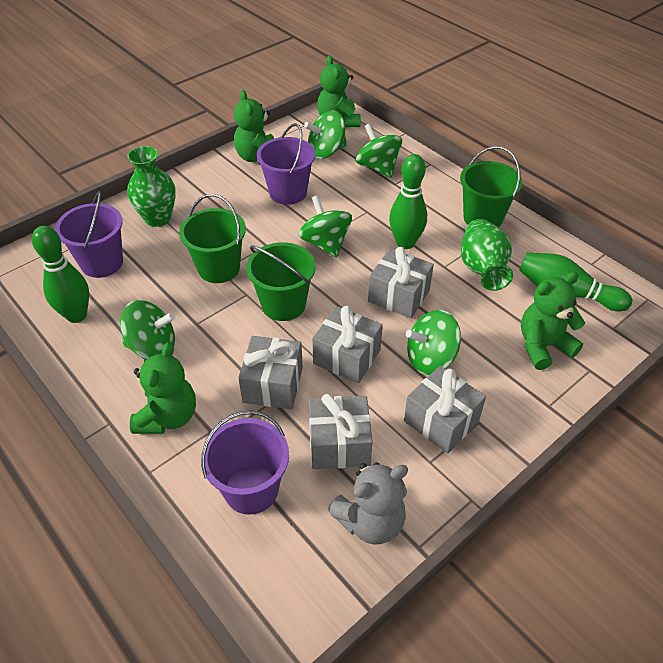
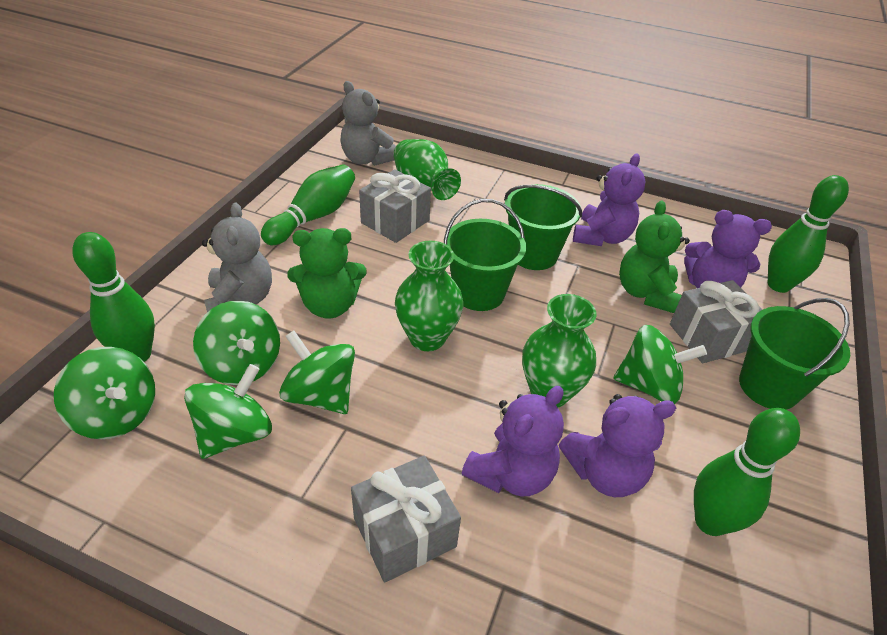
green bowling pin: [32,226,89,323] [389,154,427,249] [519,253,632,312] = 3 -> [72,232,155,362] [261,164,355,245] [694,408,800,536] [768,175,849,293] = 4
green teddy bear: [130,342,196,434] [234,90,275,165] [317,56,360,127] [521,272,585,370] = 4 -> [287,228,367,319] [619,201,690,313] = 2
green vase: [127,146,176,227] [461,219,513,291] = 2 -> [393,139,461,200] [395,241,463,351] [522,294,597,407] = 3
grey gift: [238,336,303,409] [309,394,373,469] [312,306,383,383] [368,247,434,319] [404,366,486,454] = 5 -> [351,456,461,583] [359,169,431,243] [670,280,762,363] = 3
grey teddy bear: [328,462,408,545] = 1 -> [202,203,272,312] [340,81,396,166] = 2
purple bucket: [55,191,123,278] [201,410,289,515] [256,123,316,205] = 3 -> none = 0
purple teddy bear: none = 0 -> [462,386,564,497] [559,394,676,497] [573,153,645,246] [684,210,772,288] = 4

